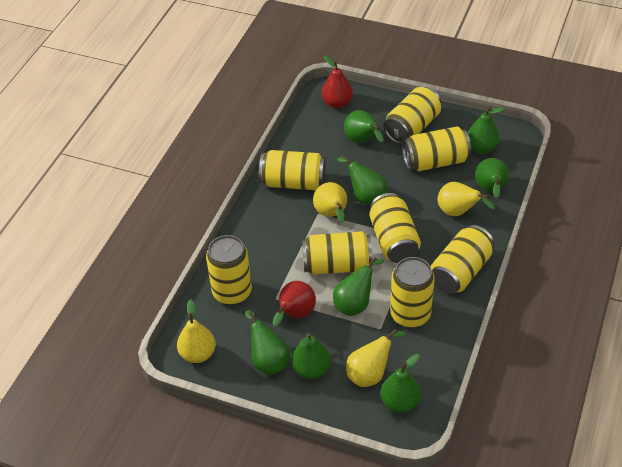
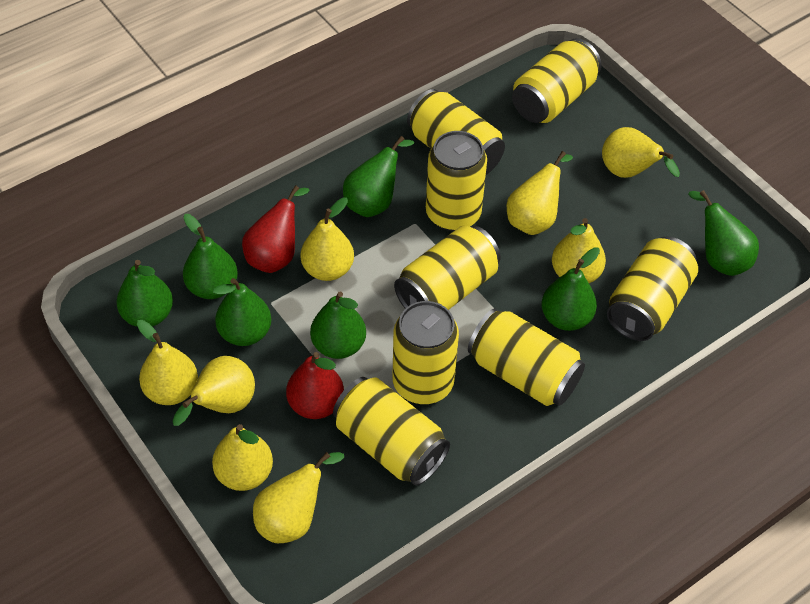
green pear: [245,310,290,375] [292,333,331,379] [333,257,384,316] [337,155,387,206] [344,110,384,143] [380,354,421,413] [468,107,504,154] [475,158,509,198] = 8 -> [116,260,173,327] [183,214,238,299] [213,278,271,346] [310,291,366,359] [343,136,414,217] [542,247,600,331] [688,190,759,276] = 7
yellow pear: [177,299,216,363] [313,182,347,223] [346,329,406,387] [438,182,495,216] = 4 -> [137,320,198,405] [173,356,255,426] [212,424,273,491] [253,452,344,543] [300,197,354,281] [507,151,573,235] [552,218,606,283] [602,127,680,178] = 8

